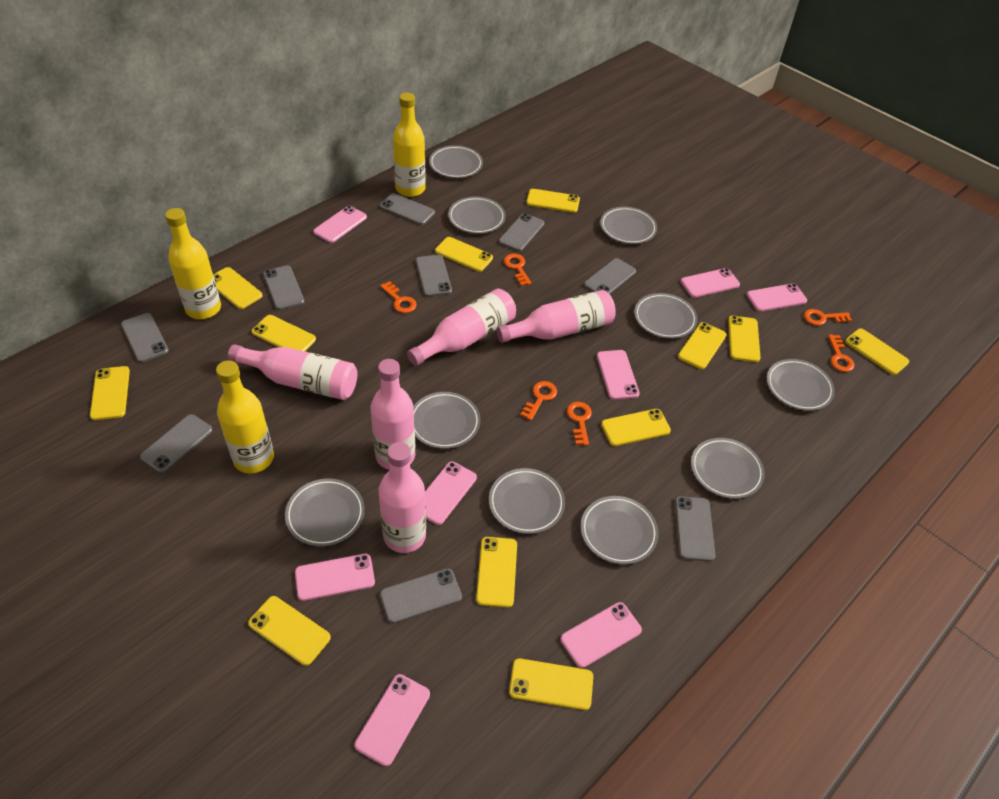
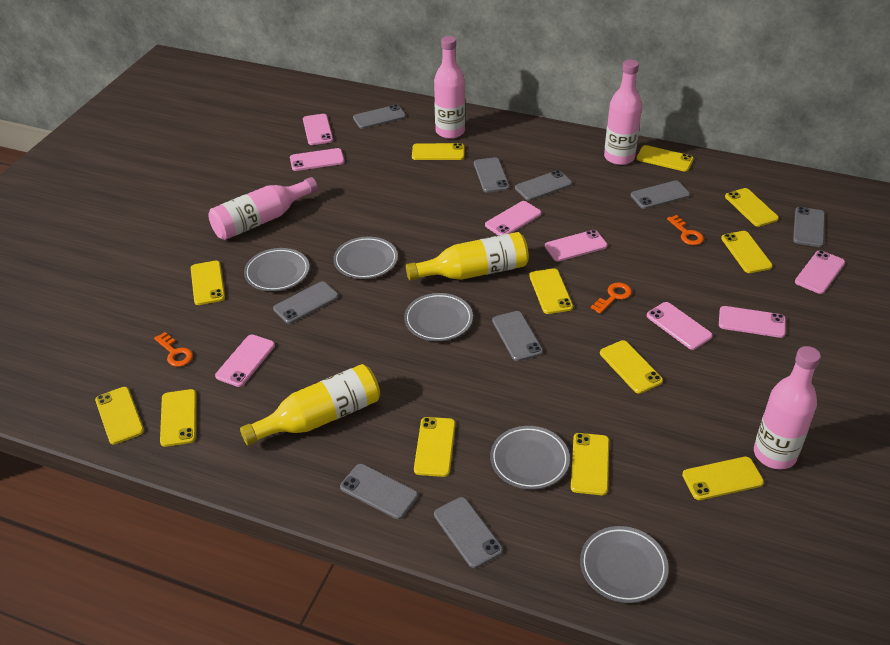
grey plate: [285,479,365,547] [413,392,480,449] [429,145,483,178] [448,197,506,234] [489,468,565,534] [580,496,659,564] [600,207,658,244] [634,293,698,339] [691,438,765,499] [767,359,835,411] = 10 -> [244,248,309,291] [333,237,398,279] [404,293,473,341] [490,426,570,490] [580,526,669,603] = 5
orange key: [380,281,417,313] [504,254,531,286] [520,381,557,420] [567,402,592,445] [804,309,852,326] [828,335,854,372] = 6 -> [154,332,193,367] [591,282,632,314] [667,215,704,245] = 3
pink bottle: [228,344,357,400] [370,359,415,470] [378,442,426,553] [407,288,516,366] [497,290,616,343] = 5 -> [208,177,318,240] [434,36,465,139] [604,60,642,165] [754,346,821,469] = 4
yellow bottle: [165,208,221,319] [216,361,274,474] [393,93,426,197] = 3 -> [240,364,380,446] [406,232,529,281] = 2

